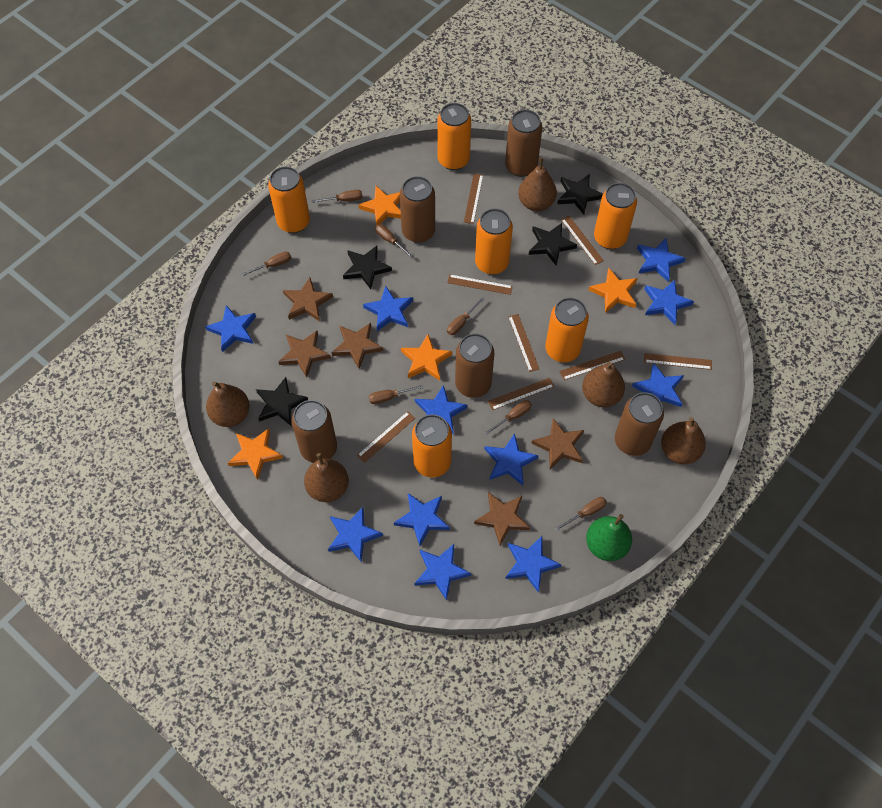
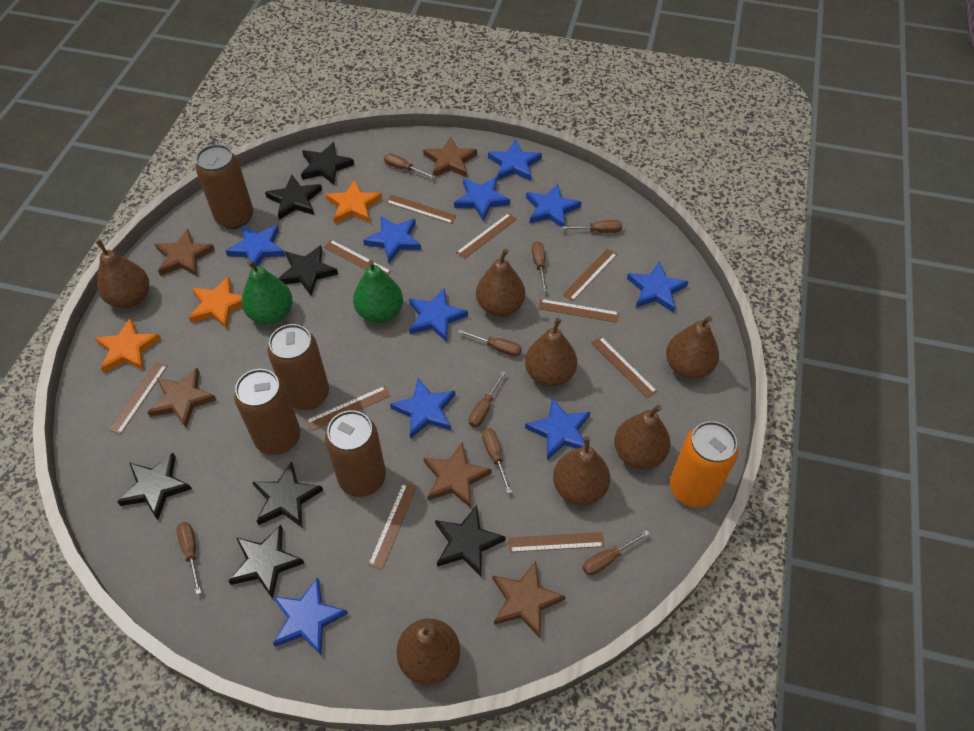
black star: [256,377,308,426] [343,246,392,289] [529,223,577,266] [557,174,603,215] = 4 -> [117,453,192,520] [228,525,304,599] [252,461,323,527] [265,175,322,220] [278,245,338,296] [301,142,354,185] [435,505,505,576] = 7
blue star: [205,305,256,352] [328,507,383,562] [363,285,413,331] [394,493,450,546] [414,544,471,601] [415,385,467,435] [485,433,539,486] [505,536,561,593] [632,363,684,407] [637,238,686,282] [644,279,694,325] = 11 -> [225,225,285,268] [273,577,348,655] [363,216,421,263] [390,378,455,439] [409,288,468,342] [454,177,510,221] [488,140,542,181] [525,398,590,460] [526,183,581,227] [627,261,689,313] = 10
brown can: [292,400,337,463] [400,176,435,243] [455,333,494,398] [505,110,542,177] [615,392,664,456] = 5 -> [195,144,253,229] [234,369,300,455] [268,324,329,410] [325,410,386,497] = 4
brown pear: [206,381,250,427] [304,453,349,502] [518,157,557,211] [582,362,625,407] [661,417,706,464] = 5 -> [96,240,149,308] [396,618,460,685] [476,249,525,317] [525,318,577,387] [553,436,610,505] [614,405,670,469] [666,316,719,379] = 7
brown ruler: [357,411,415,463] [447,274,513,295] [464,174,483,224] [488,378,555,410] [508,314,539,372] [559,351,625,380] [561,216,604,265] [644,353,712,370] = 8 -> [108,362,167,434] [306,386,390,431] [324,240,392,275] [368,482,417,570] [386,195,457,224] [456,213,517,259] [509,532,604,552] [539,299,619,323] [563,248,617,301] [592,336,657,399] = 10
brown screwdriver: [241,252,291,276] [312,190,362,203] [369,385,424,404] [375,224,413,258] [447,297,485,335] [485,400,532,435] [555,497,607,531] = 7 -> [177,522,201,595] [384,153,436,178] [458,329,522,357] [469,371,506,427] [482,428,512,494] [532,241,547,292] [561,220,622,233] [582,530,650,575] = 8
green pear: [586,514,632,561] = 1 -> [242,260,293,324] [353,260,403,323] = 2
orange can: [268,166,310,233] [412,414,452,478] [437,103,471,170] [475,208,513,275] [545,298,589,362] [594,183,637,249] = 6 -> [670,421,738,508] = 1
orange star: [228,428,283,480] [359,186,401,225] [401,334,452,381] [588,268,638,313] = 4 -> [95,318,161,373] [189,276,242,329] [325,179,382,223] = 3

